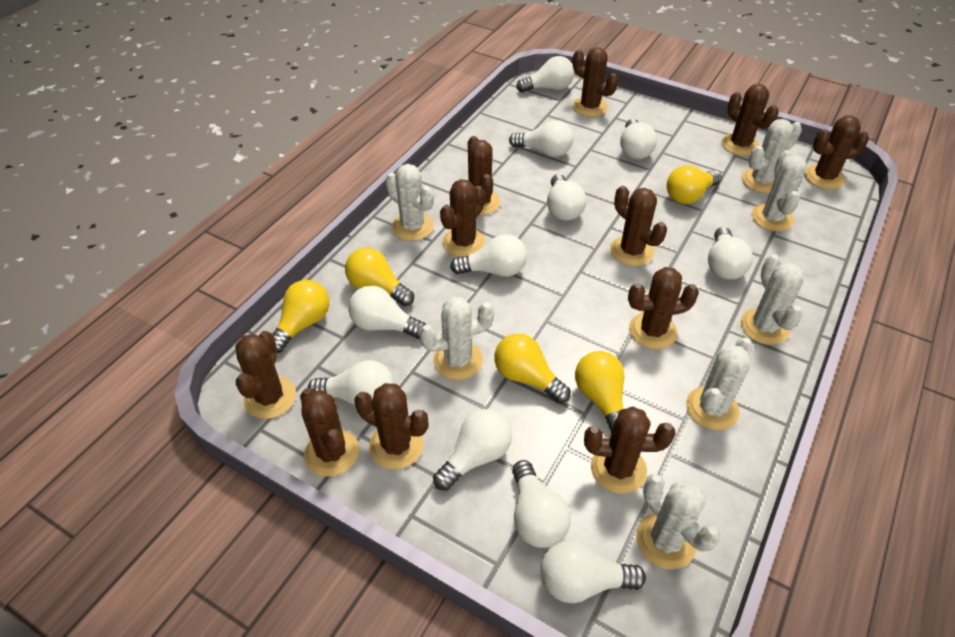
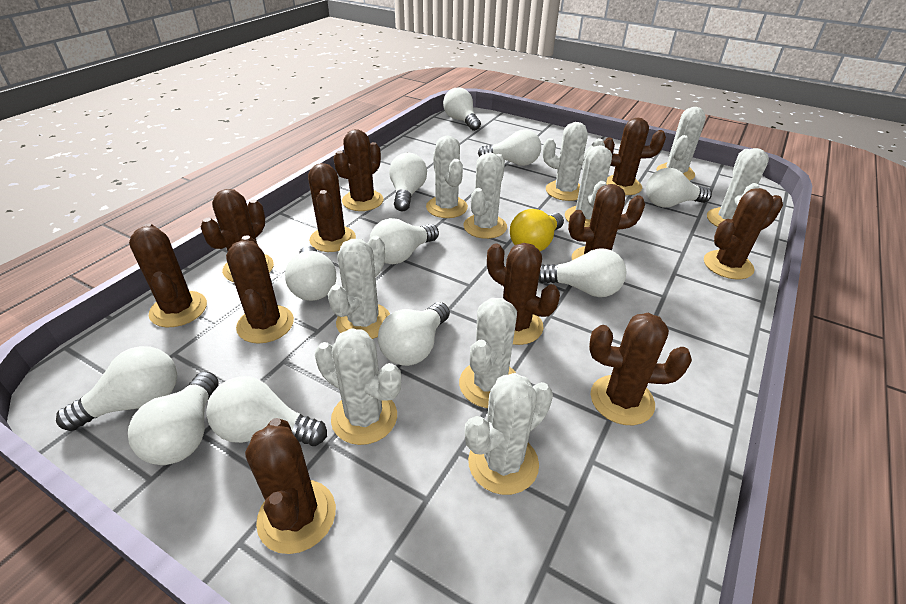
white cactus: [386,164,434,241] [419,297,494,380] [636,474,721,569] [686,337,753,430] [741,254,804,345] [742,119,802,193] [751,150,807,231] = 7 -> [315,328,401,445] [328,236,390,339] [426,136,468,218] [459,298,517,408] [464,153,507,239] [465,373,553,495] [543,122,605,201] [565,145,612,227] [657,107,706,181] [707,148,769,227] = 10
yellow light bulb: [273,280,329,353] [345,248,414,306] [494,334,571,403] [575,351,625,433] [666,165,722,204] = 5 -> [510,209,564,251] = 1

